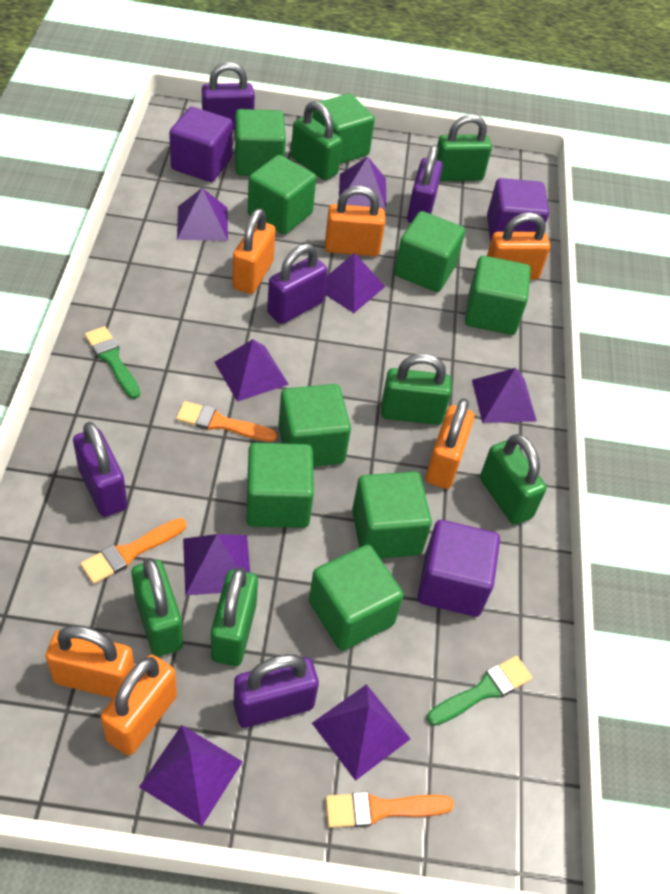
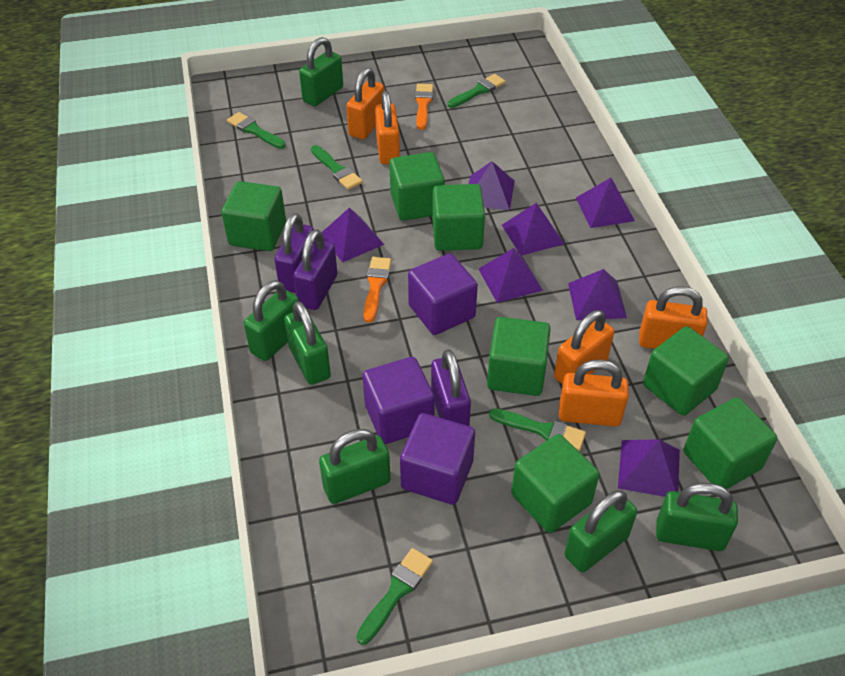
green brush: [85,326,140,399] [427,656,532,726] = 2 -> [227,112,286,149] [311,145,363,190] [356,548,433,645] [447,74,506,108] [489,408,586,451] = 5
green cube: [235,109,286,176] [246,443,314,528] [248,155,316,235] [278,384,351,467] [309,545,404,651] [312,93,375,164] [352,471,432,559] [394,211,465,292] [465,256,531,335] = 9 -> [221,181,286,251] [389,152,445,221] [432,184,485,251] [487,317,551,396] [511,434,599,533] [643,326,729,416] [683,397,777,489] = 7
orange brush: [81,518,187,584] [176,401,277,442] [326,792,454,828] = 3 -> [363,257,392,323] [415,84,433,130] = 2
orange padlock: [45,625,134,698] [101,655,177,756] [232,209,276,294] [325,186,385,256] [426,398,474,489] [487,212,550,280] = 6 -> [346,68,384,139] [375,91,400,164] [554,310,614,384] [559,359,629,427] [639,286,707,349] = 5
purple padlock: [73,422,127,517] [202,62,255,130] [233,654,319,728] [267,244,327,324] [407,145,443,223] = 5 -> [274,213,314,293] [293,229,337,310] [431,349,471,426] = 3
purple pyramid: [139,725,243,826] [177,188,228,241] [183,534,250,595] [214,339,289,402] [312,684,411,781] [325,253,385,313] [339,157,386,209] [472,368,537,423] = 8 -> [322,208,384,262] [469,161,515,210] [479,248,543,303] [502,203,564,256] [568,269,627,320] [576,178,635,228] [618,439,680,497] = 7

